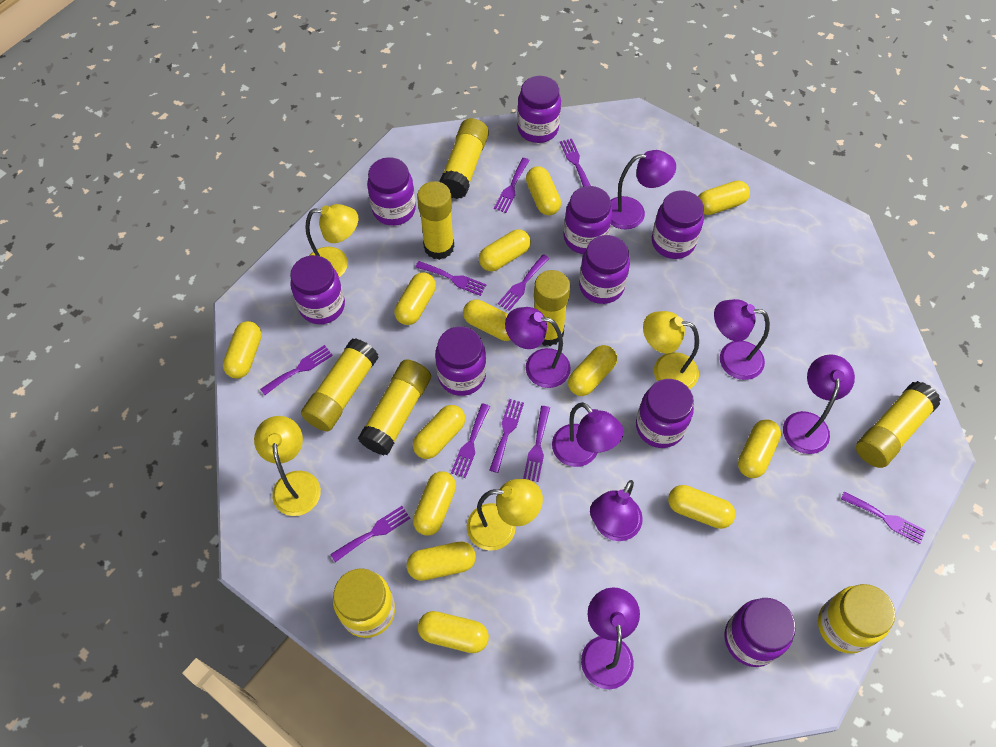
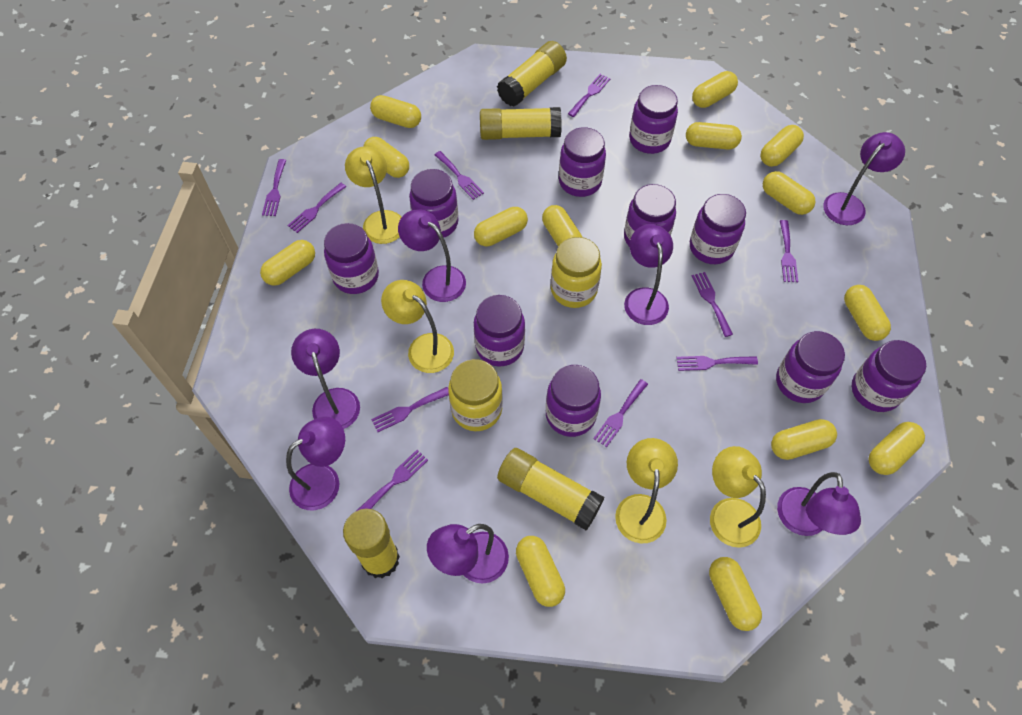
purple jar: [290,255,345,324] [367,157,416,226] [435,326,486,396] [517,76,561,143] [564,186,612,254] [579,235,630,304] [636,379,694,448] [652,190,704,259] [724,598,796,667] = 9 -> [324,223,379,294] [409,169,459,238] [474,295,525,367] [546,365,601,437] [559,127,606,197] [624,184,676,247] [629,85,678,154] [690,194,746,264] [776,331,845,403] [851,340,926,412] = 10
yellow capsule: [223,321,262,378] [394,272,436,325] [407,542,476,581] [413,405,466,459] [413,471,456,535] [418,611,489,653] [463,300,511,341] [479,229,531,271] [526,166,561,215] [568,345,617,396] [668,485,735,529] [698,180,750,215] [738,419,781,478] = 13 -> [260,240,315,286] [363,137,409,178] [370,95,421,128] [474,207,528,246] [516,536,565,607] [542,205,582,247] [686,122,742,150] [692,71,738,108] [709,557,762,631] [760,125,804,167] [763,171,816,215] [771,419,837,460] [844,285,891,341] [869,422,925,475] = 14
yellow glue stick: [301,338,379,432] [358,359,431,455] [417,181,454,260] [439,118,489,199] [534,270,570,346] [856,381,941,468] = 6 -> [343,509,400,579] [480,107,562,140] [497,41,567,107] [497,448,604,530] = 4

